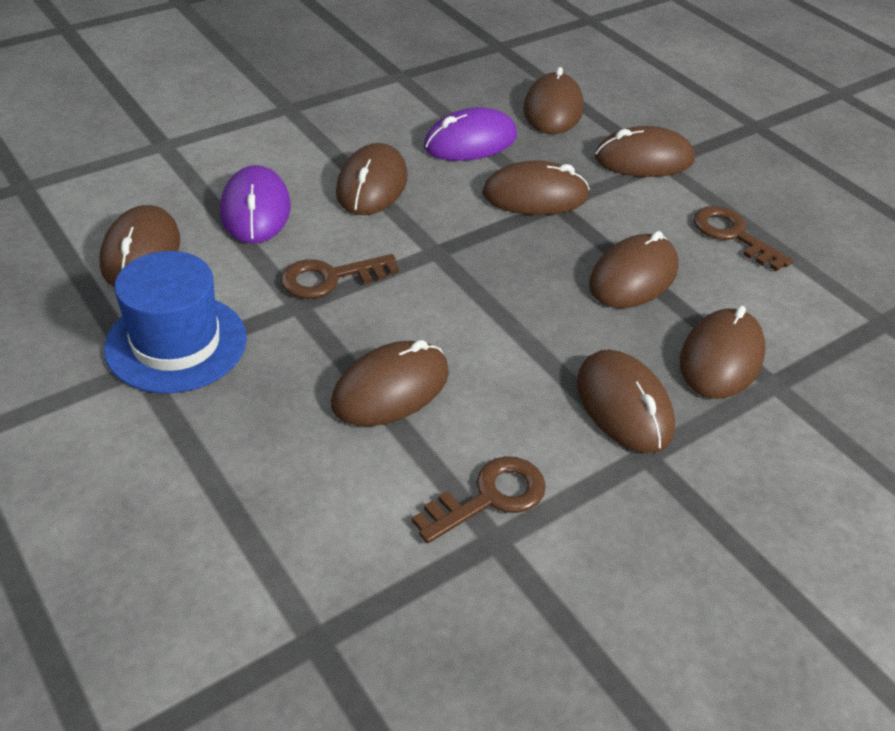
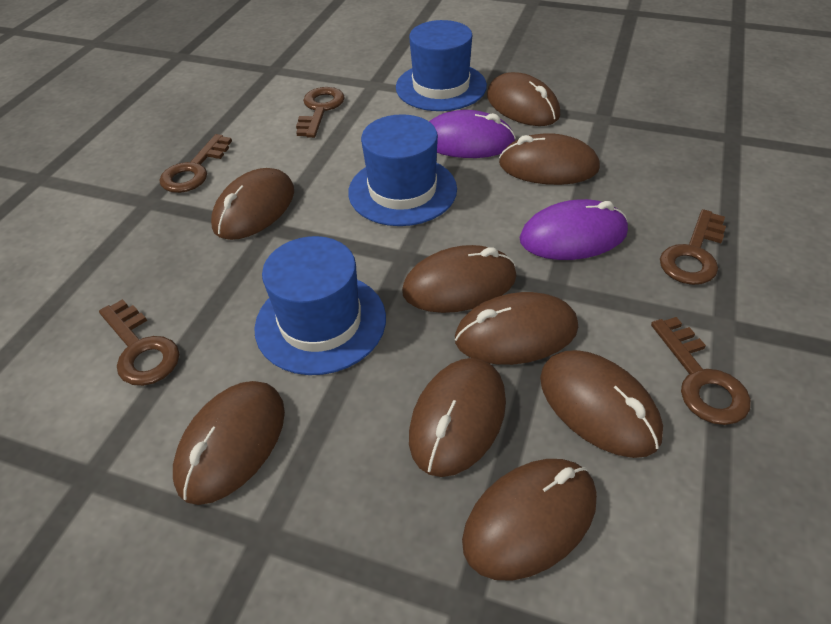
blue hat: [104,251,247,393] = 1 -> [254,236,386,375] [348,114,457,226] [396,20,487,111] = 3
brown key: [281,254,399,299] [412,456,546,543] [693,206,793,272] = 3 -> [99,299,179,386] [159,134,232,193] [296,87,345,138] [651,317,751,425] [660,209,726,285] = 5

